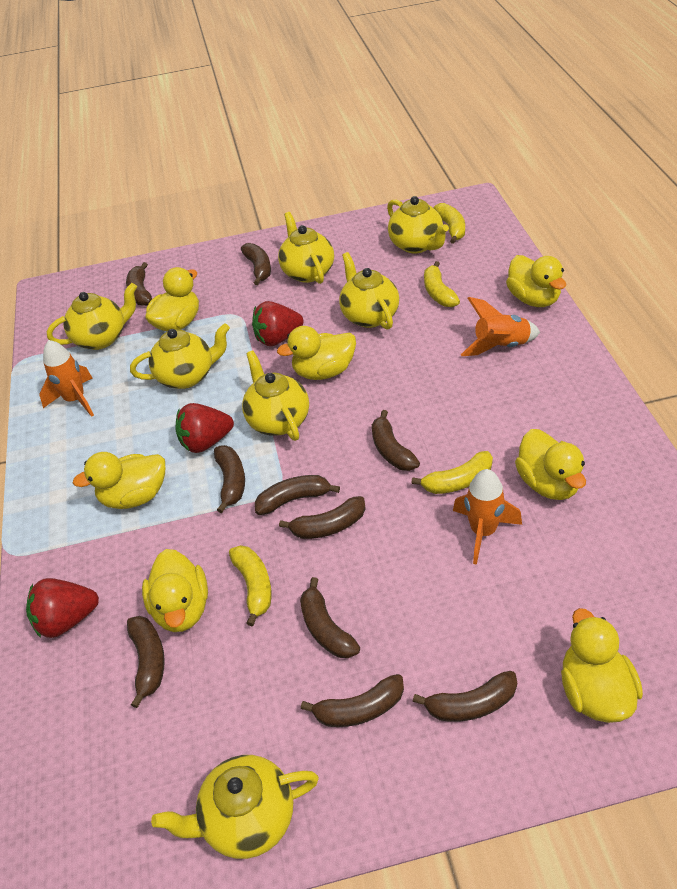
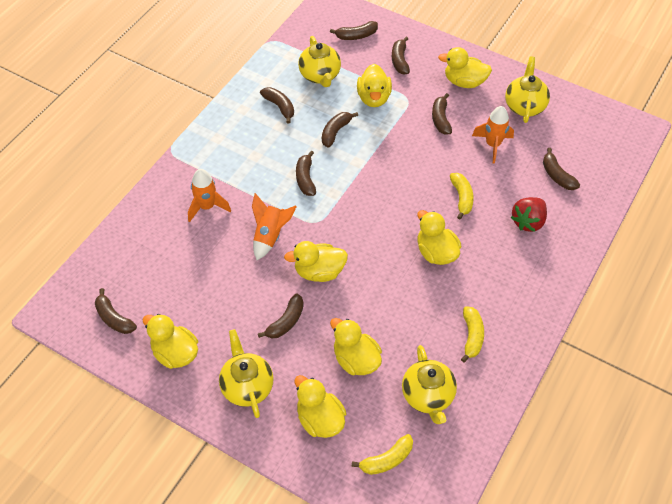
brown banana: [126,262,152,306] [127,616,165,708] [214,445,245,513] [241,243,271,285] [255,475,340,515] [279,496,366,539] [300,577,360,658] [301,674,404,727] [372,410,420,471] [413,671,517,722] = 10 -> [95,288,137,334] [258,293,304,339] [260,87,294,124] [296,151,316,196] [322,112,358,148] [330,21,378,40] [392,37,410,75] [432,93,452,135] [543,148,580,190] = 9
red strawberry: [26,578,99,638] [176,403,234,453] [252,301,303,346] = 3 -> [511,197,547,232] = 1
yellow banana: [229,545,271,626] [412,451,493,494] [424,261,460,307] [434,203,465,244] = 4 -> [352,434,413,475] [450,173,474,219] [461,306,484,363] = 3
yellow teapot: [47,283,137,350] [130,323,230,389] [151,755,319,859] [242,350,309,441] [278,212,334,284] [339,252,399,330] [387,196,449,253] = 7 -> [219,329,274,418] [298,36,341,87] [402,345,457,424] [505,57,550,123] = 4

